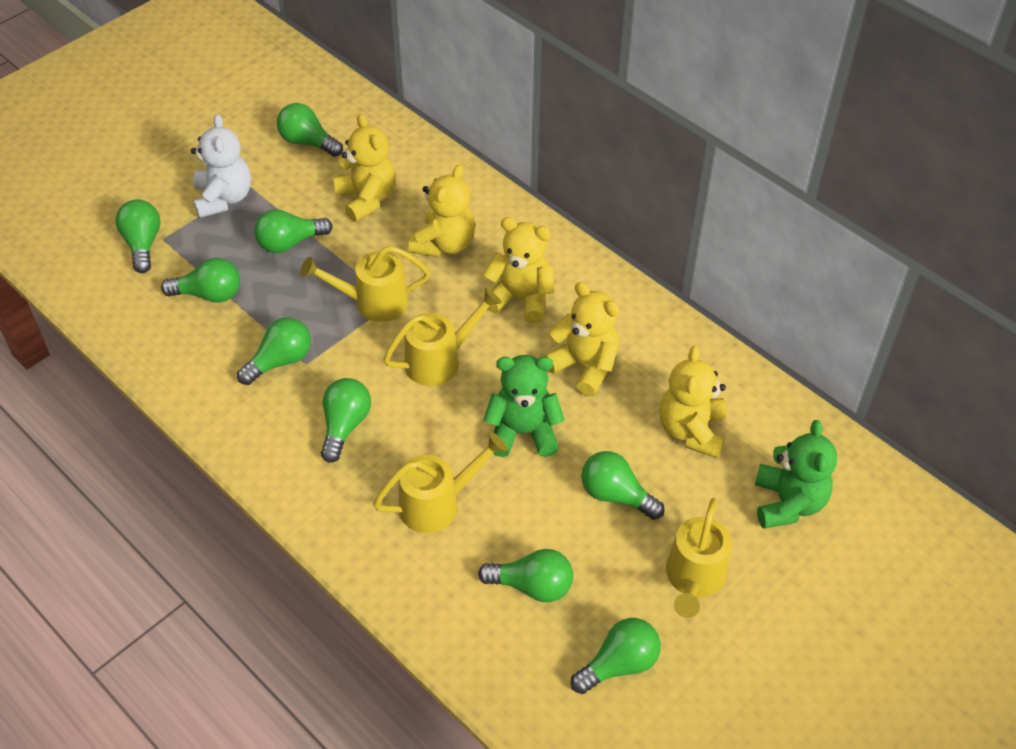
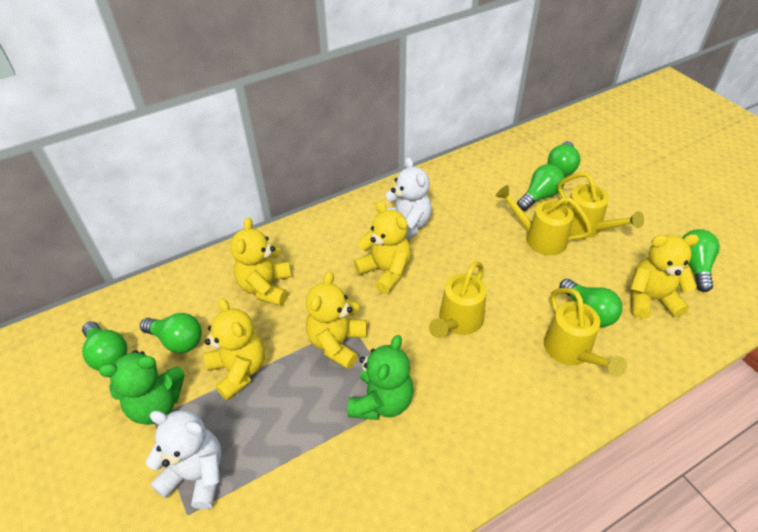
green light bulb: [116,199,161,273] [161,258,240,303] [237,317,311,385] [254,209,333,253] [277,103,343,157] [321,378,371,463] [478,549,573,602] [571,618,661,694] [581,451,665,520] = 9 -> [82,321,127,371] [140,313,202,353] [517,164,565,211] [548,141,580,176] [560,278,622,327] [682,229,720,292] = 6
white teddy bear: [191,114,251,218] = 1 -> [146,410,222,509] [386,157,432,240] = 2

